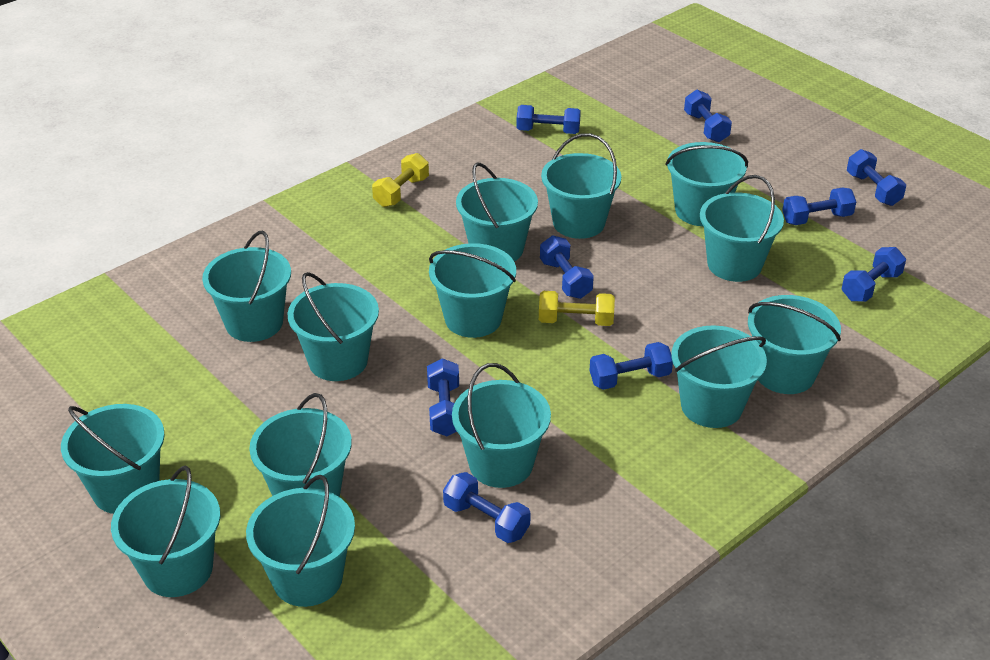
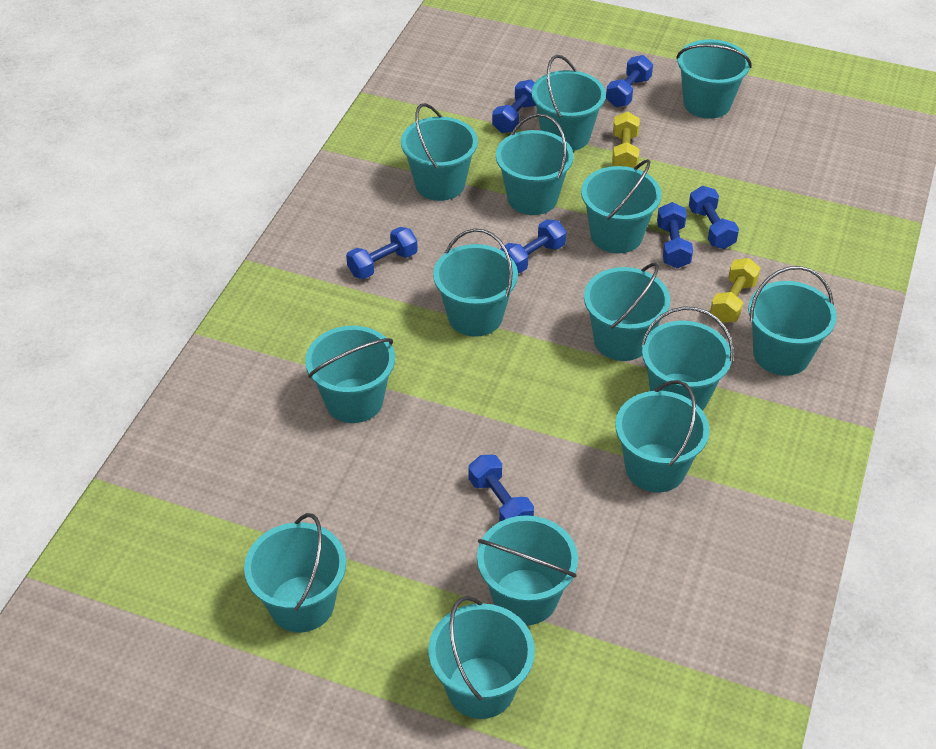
blue dumbbell: [427,358,459,436] [443,472,531,543] [516,105,581,134] [540,235,594,299] [589,342,673,390] [684,90,732,142] [782,188,856,225] [842,247,906,302] [847,149,906,206] = 9 -> [346,227,418,279] [469,455,534,522] [492,79,536,133] [500,219,566,274] [606,55,653,107] [657,202,693,268] [689,186,739,249] = 7

